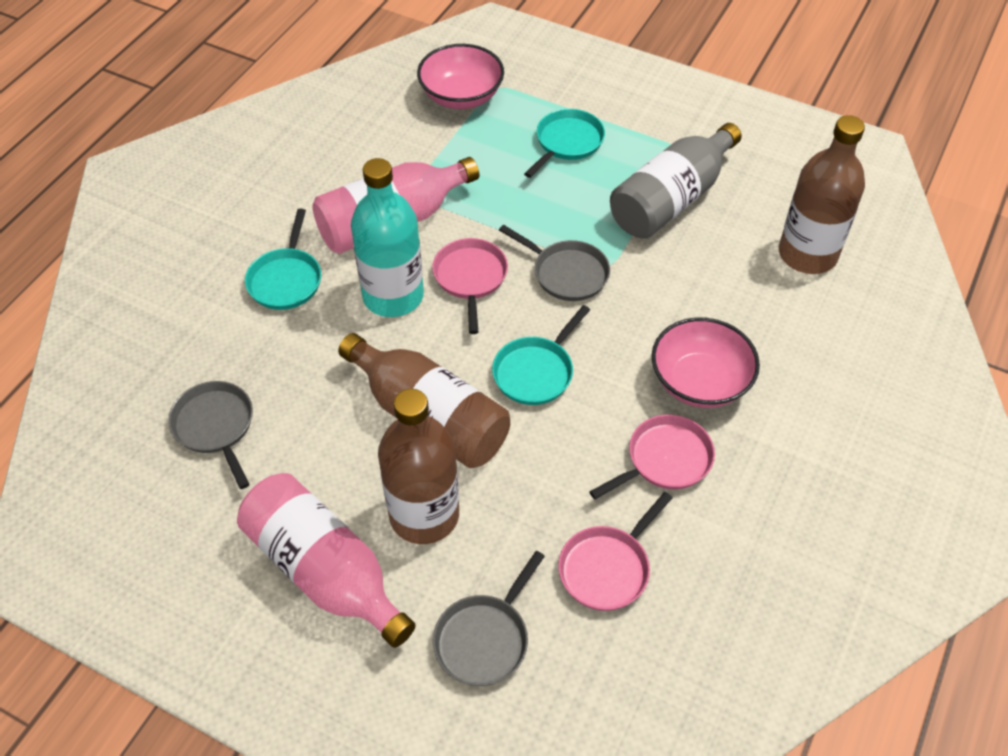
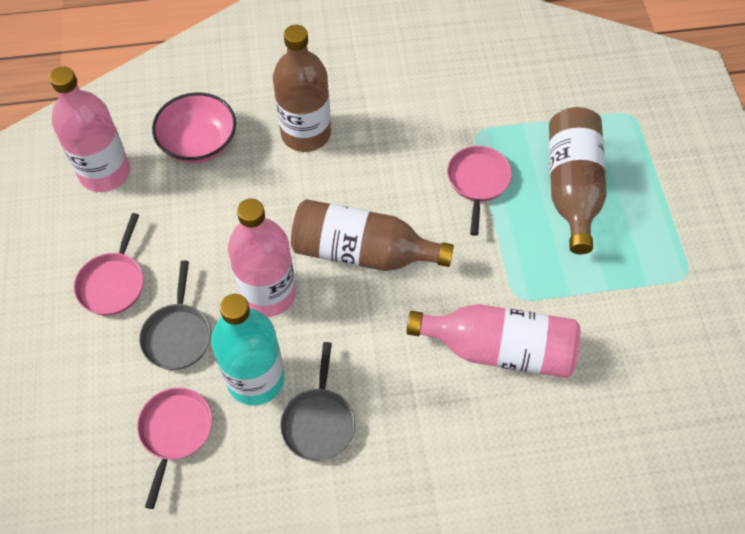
grey bottle: [610,123,742,239] = 1 -> none = 0
grey pan: [168,381,253,489] [433,551,545,686] [499,225,610,301] = 3 -> [139,260,211,370] [280,342,355,461] = 2
pink bottle: [237,473,416,648] [312,157,479,254] = 2 -> [49,66,130,192] [228,198,296,317] [407,304,580,378] = 3
pink bowl: [417,44,504,109] [652,317,760,408] = 2 -> [152,92,236,163] = 1
turquoise pan: [245,209,321,310] [492,305,590,405] [524,109,605,178] = 3 -> none = 0

